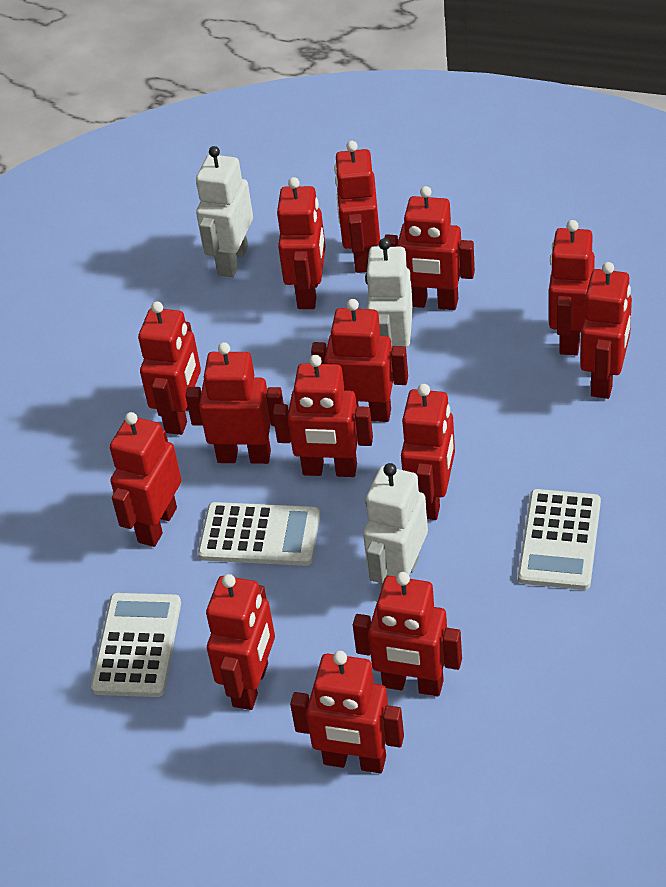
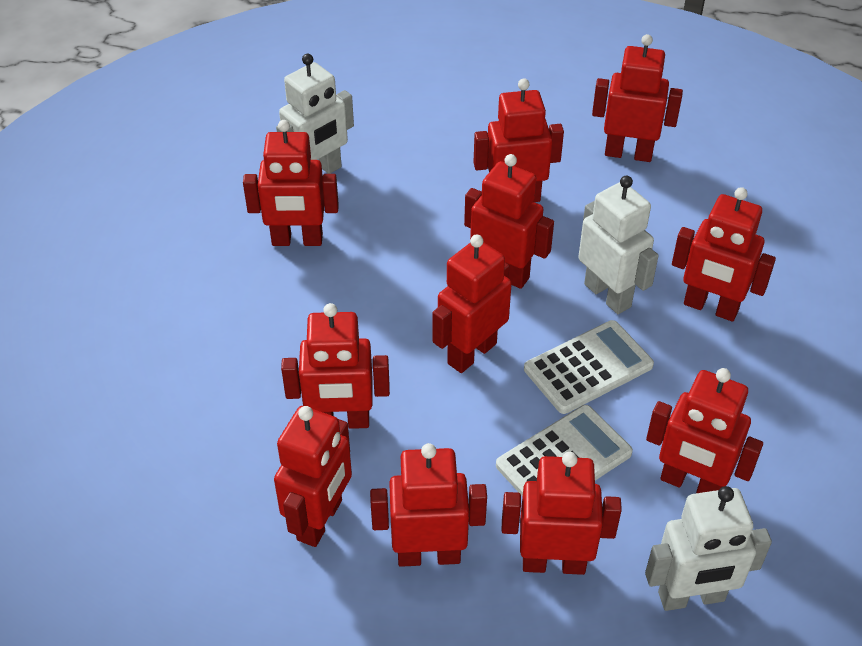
red robot: [110,412,182,547] [138,301,201,435] [186,342,284,464] [206,574,275,710] [273,355,373,477] [277,177,326,309] [290,651,404,773] [311,299,408,422] [334,141,380,273] [353,572,462,696] [384,186,475,310] [401,384,455,520] [549,220,595,355] [580,262,632,399] = 14 -> [243,120,339,246] [274,406,352,547] [281,303,390,429] [370,443,487,567] [432,235,512,373] [464,154,554,289] [473,78,564,202] [502,452,622,575] [592,34,683,162] [646,368,763,493] [672,187,776,321] = 11
white calculator: [91,593,181,697] [198,502,320,566] [518,489,601,590] = 3 -> [496,405,633,497] [524,320,654,414] = 2

